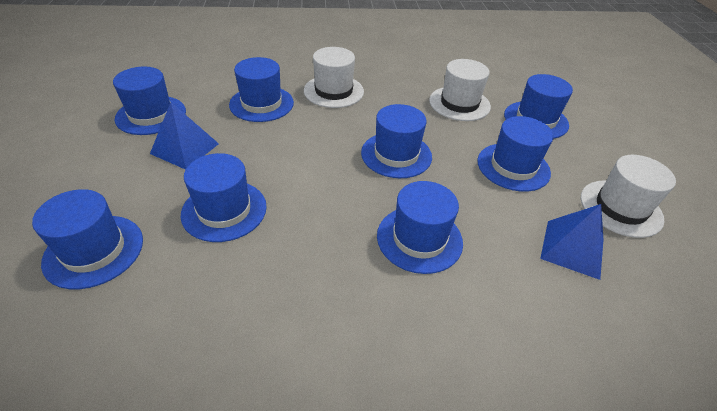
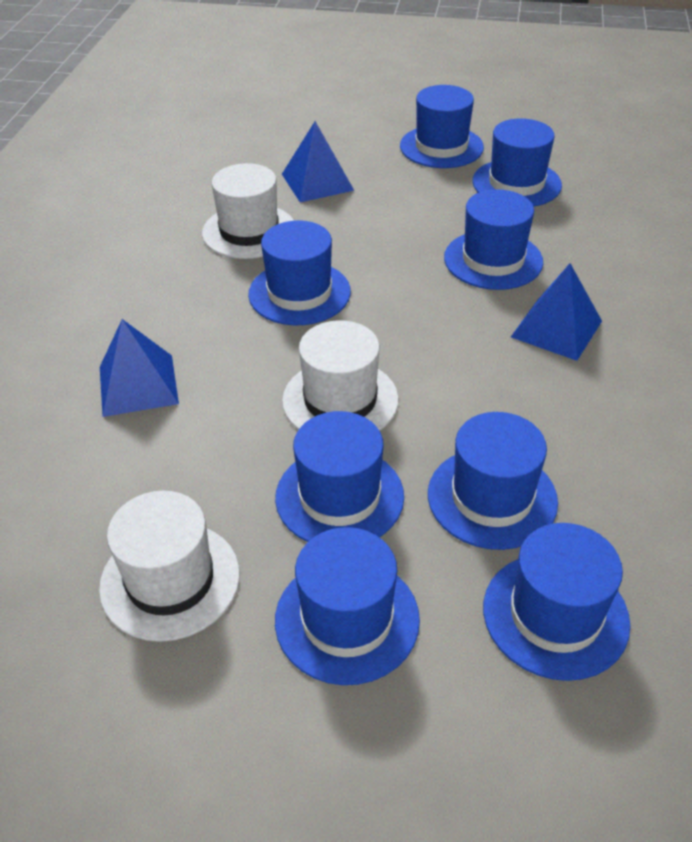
blue pyramid: [150,102,219,170] [540,204,604,280] = 2 -> [100,319,179,417] [282,121,354,202] [511,263,602,361] = 3

